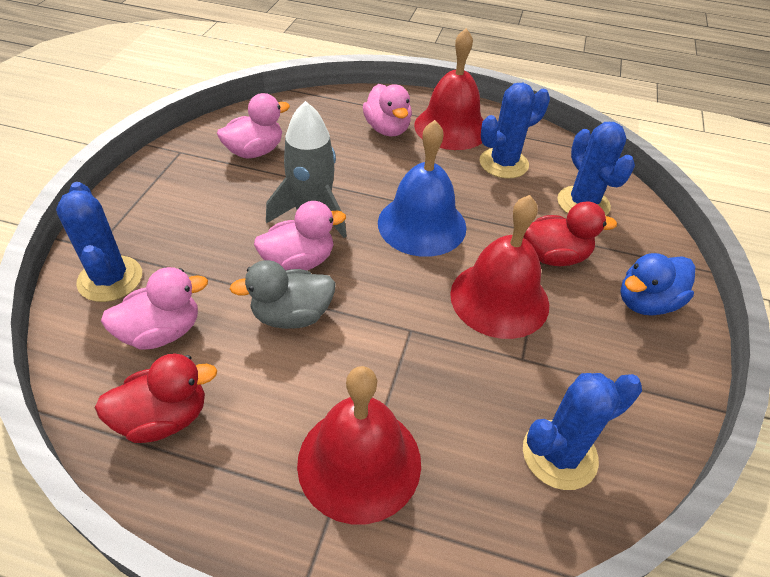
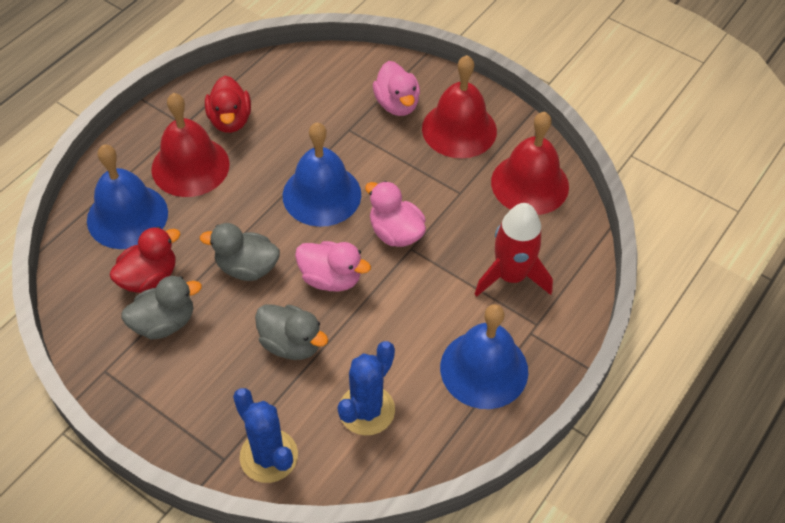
blue bell: [378,120,466,257] = 1 -> [87,145,168,249] [283,122,361,227] [440,304,528,409] = 3
blue cactus: [56,182,142,302] [480,83,550,179] [523,373,642,490] [557,122,635,216] = 4 -> [233,388,298,483] [338,341,395,435] = 2
blue duck: [620,253,695,316] = 1 -> none = 0
grey duck: [230,260,336,329] = 1 -> [121,276,202,340] [200,223,280,281] [255,304,328,360] = 3
grey rocket: [266,101,347,238] = 1 -> none = 0
pink duck: [101,267,208,350] [217,93,290,158] [254,201,346,270] [363,84,412,136] = 4 -> [295,241,371,292] [365,181,426,247] [373,61,420,116] = 3
red rocket: none = 0 -> [475,203,553,297] = 1

